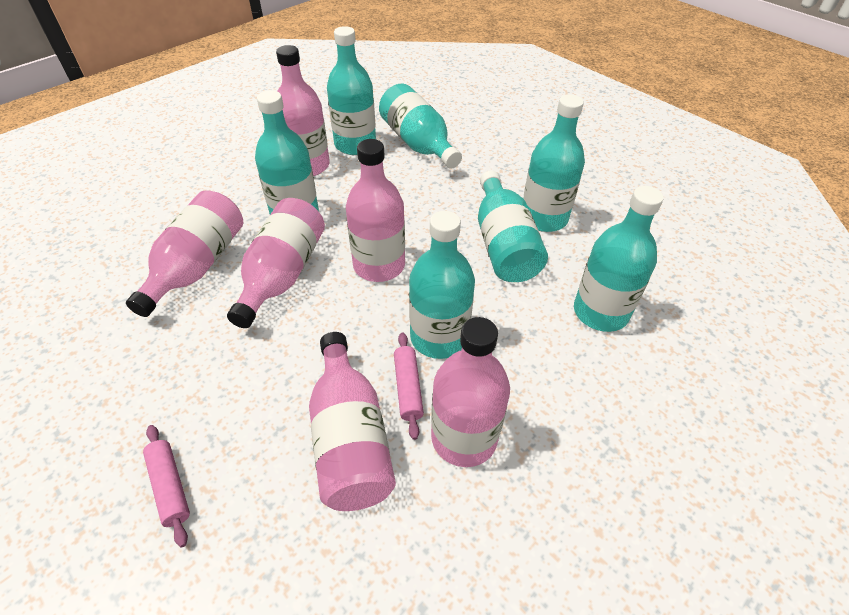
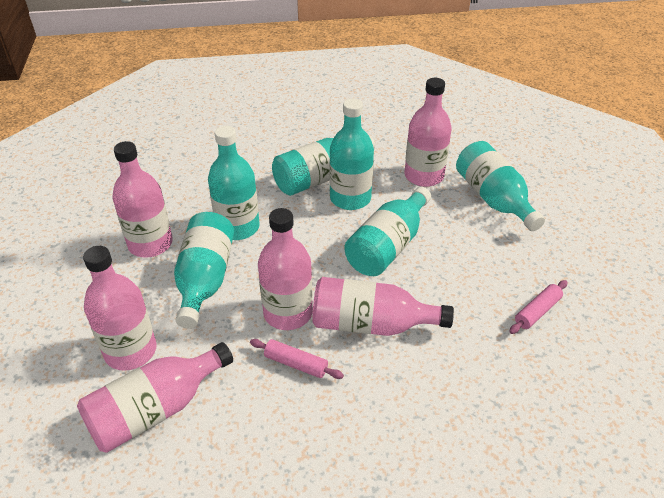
turquoise bottle: [255,90,319,214] [327,26,376,155] [379,84,462,169] [409,211,475,359] [478,170,548,282] [523,94,585,232] [574,186,664,332] = 7 -> [174,212,234,329] [208,126,260,240] [272,135,375,196] [329,99,374,210] [344,187,431,276] [456,141,545,231] = 6

